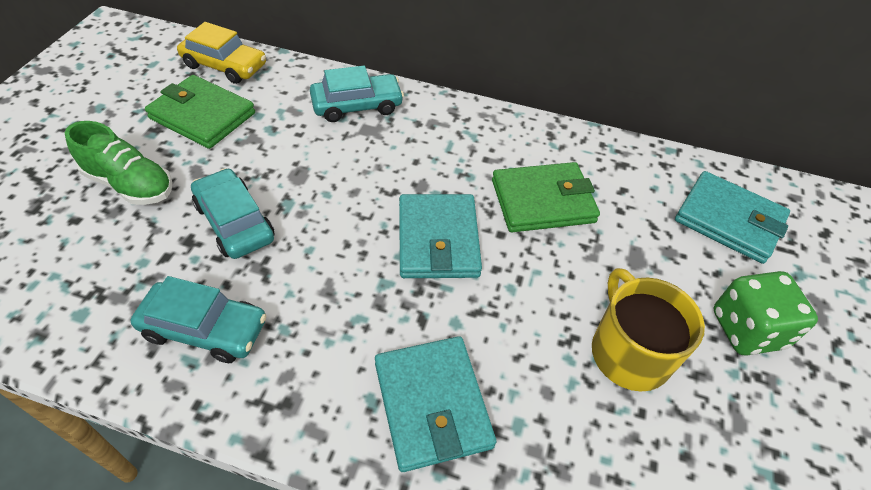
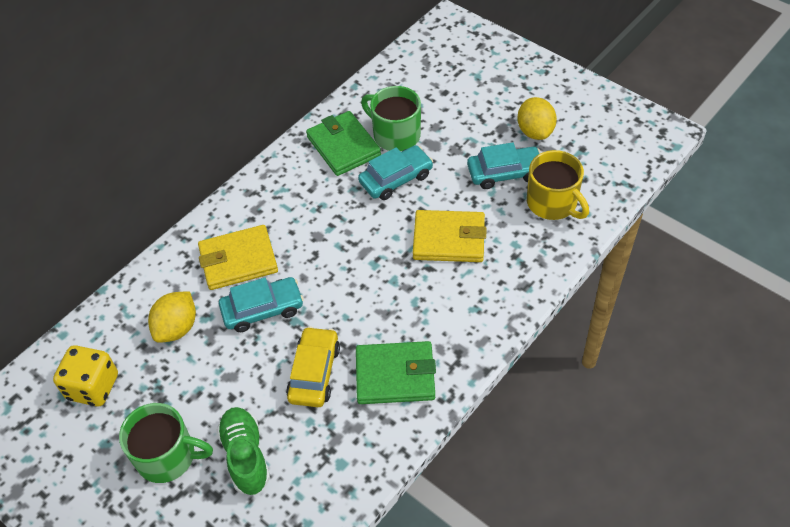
green dice: [713,271,818,356] = 1 -> none = 0
green mug: none = 0 -> [119,403,213,483] [361,86,421,151] = 2
turquoise wallet: [375,336,496,472] [399,194,482,278] [675,171,790,264] = 3 -> none = 0
yellow dice: none = 0 -> [53,345,118,406] = 1
yellow lemon: none = 0 -> [148,291,196,343] [517,97,557,140] = 2
yellow wallet: none = 0 -> [198,225,278,290] [413,210,486,262] = 2

